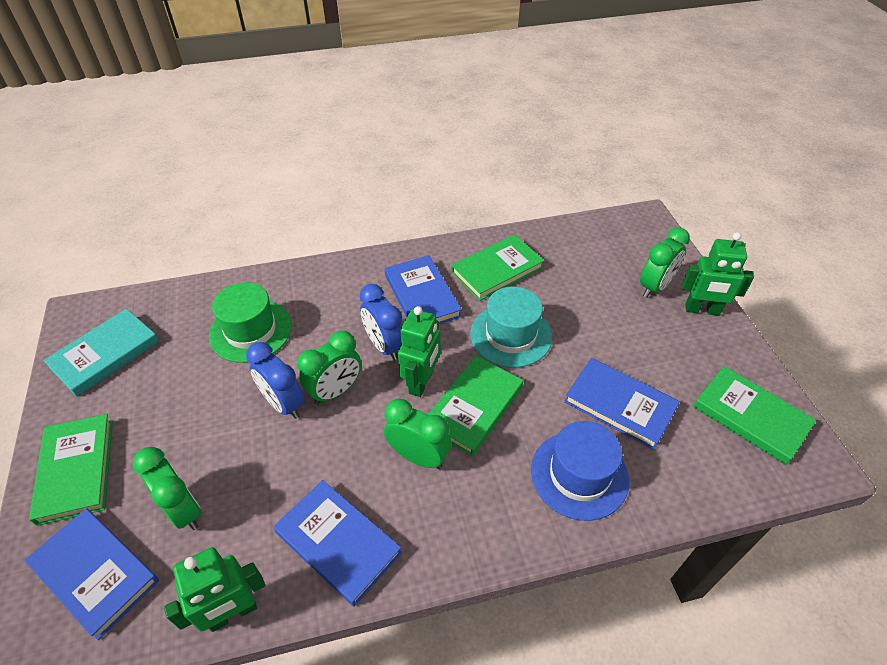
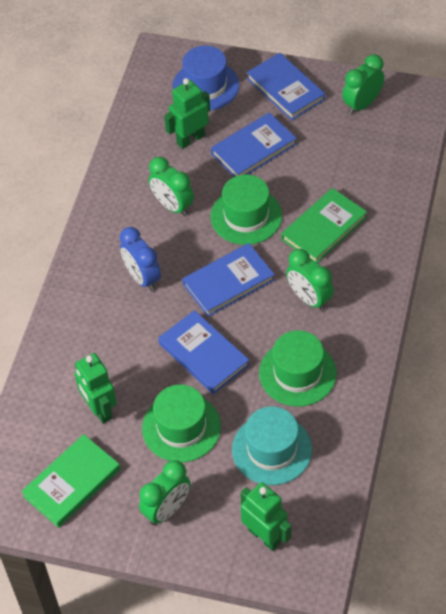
blue clock: [246,342,304,419] [359,284,402,361] = 2 -> [120,227,161,291] = 1
green book: [29,414,113,526] [428,356,523,456] [451,235,544,301] [693,366,816,465] = 4 -> [21,434,120,528] [281,188,367,263] = 2
green hat: [209,282,292,363] = 1 -> [142,385,221,462] [211,175,282,245] [259,330,337,407] = 3
turquoise book: [44,309,159,397] = 1 -> none = 0

